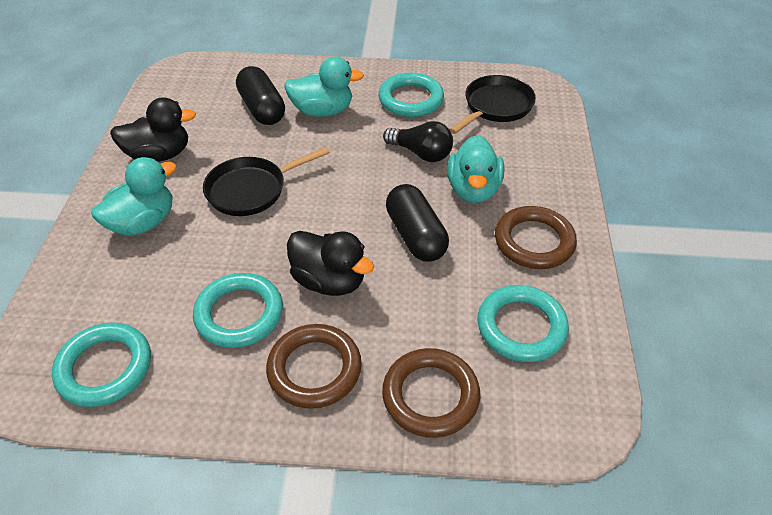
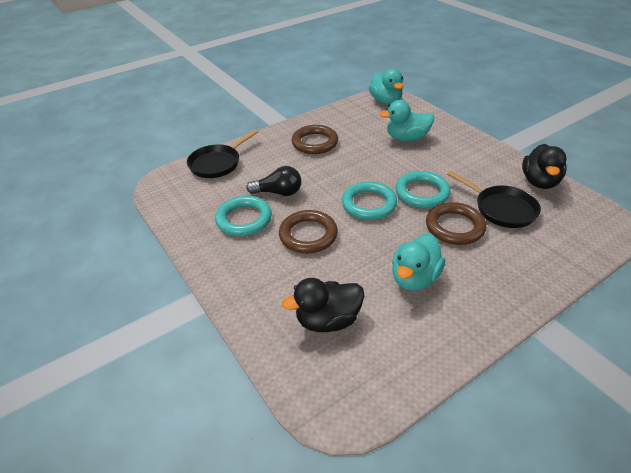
black capsule: [236,66,285,125] [386,184,449,262] = 2 -> none = 0
turquoise ring: [52,322,151,407] [193,273,283,348] [378,73,444,117] [477,285,569,362] = 4 -> [215,196,272,236] [342,181,397,220] [395,171,451,208] = 3

